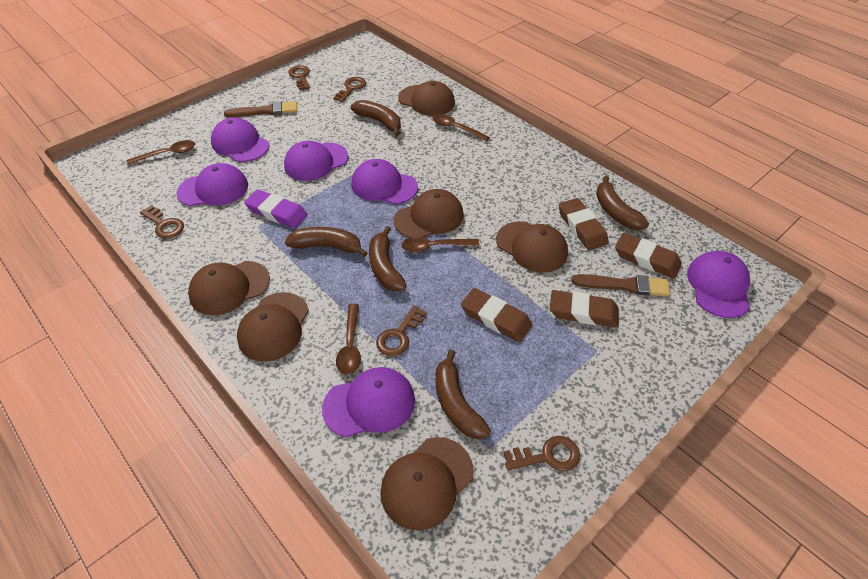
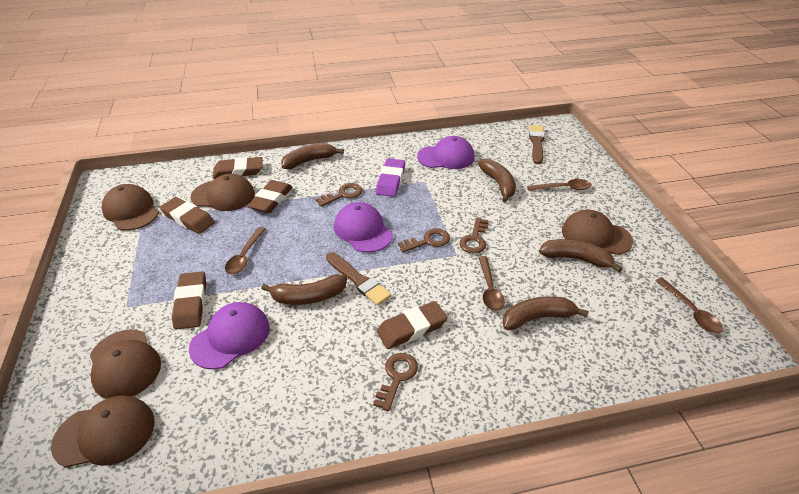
brown cap: [188,261,270,315] [237,292,309,362] [380,437,474,530] [394,189,464,238] [398,81,455,116] [496,221,568,273] = 6 -> [51,395,155,468] [90,329,161,399] [101,184,159,231] [191,174,255,211] [562,210,633,255] = 5
brown eraser: [461,288,532,342] [550,290,619,328] [559,198,609,250] [615,233,682,279] = 4 -> [160,197,215,234] [172,271,206,329] [212,157,263,179] [248,180,292,213] [377,301,447,349] = 5
brown key: [140,205,184,239] [288,65,310,90] [333,77,366,102] [376,306,427,356] [504,436,580,471] = 5 -> [316,183,362,207] [373,353,418,411] [398,228,450,253] [459,218,488,254] = 4
purple cap: [176,163,248,206] [211,118,269,162] [284,141,349,181] [322,367,415,437] [351,159,418,204] [687,251,750,318] = 6 -> [189,302,269,369] [334,202,393,253] [417,136,475,169] = 3

